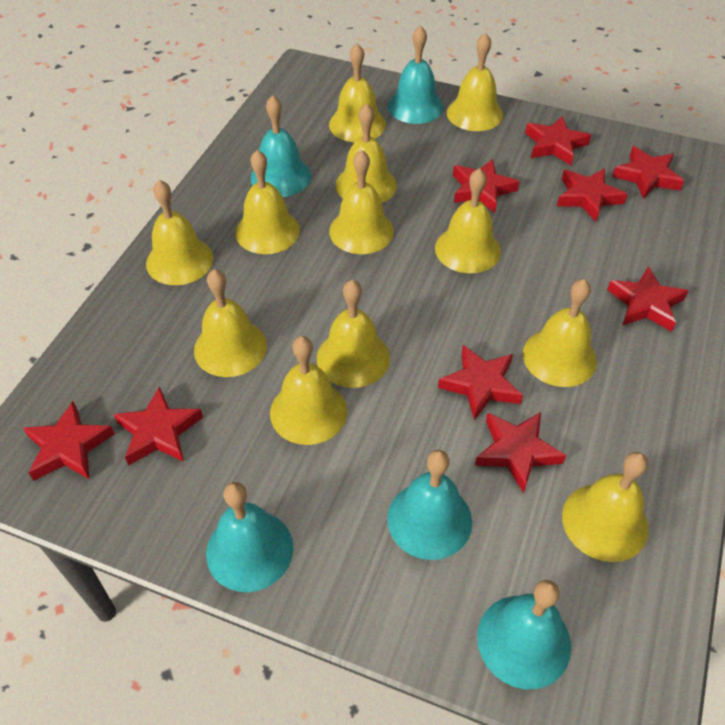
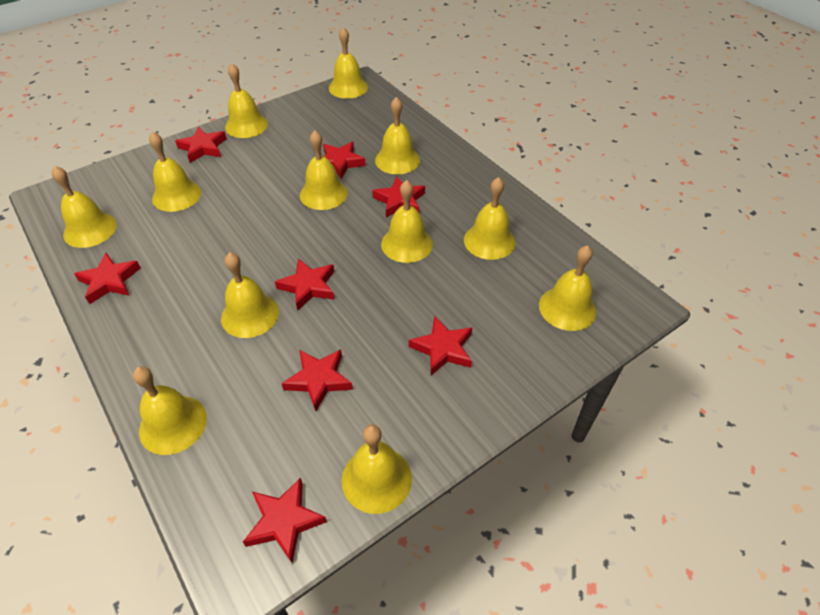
red star: [23,401,115,481] [113,386,203,465] [438,345,523,420] [453,159,520,213] [475,412,566,493] [525,116,591,165] [557,168,628,221] [607,266,688,332] [612,146,684,199] = 9 -> [74,253,141,304] [175,127,227,163] [243,478,327,563] [275,258,334,310] [281,350,353,411] [323,142,366,179] [372,177,425,217] [409,316,472,375] = 8
turquoise bell: [206,482,293,592] [251,95,311,197] [387,450,472,560] [388,25,443,124] [477,580,571,689] = 5 -> none = 0

